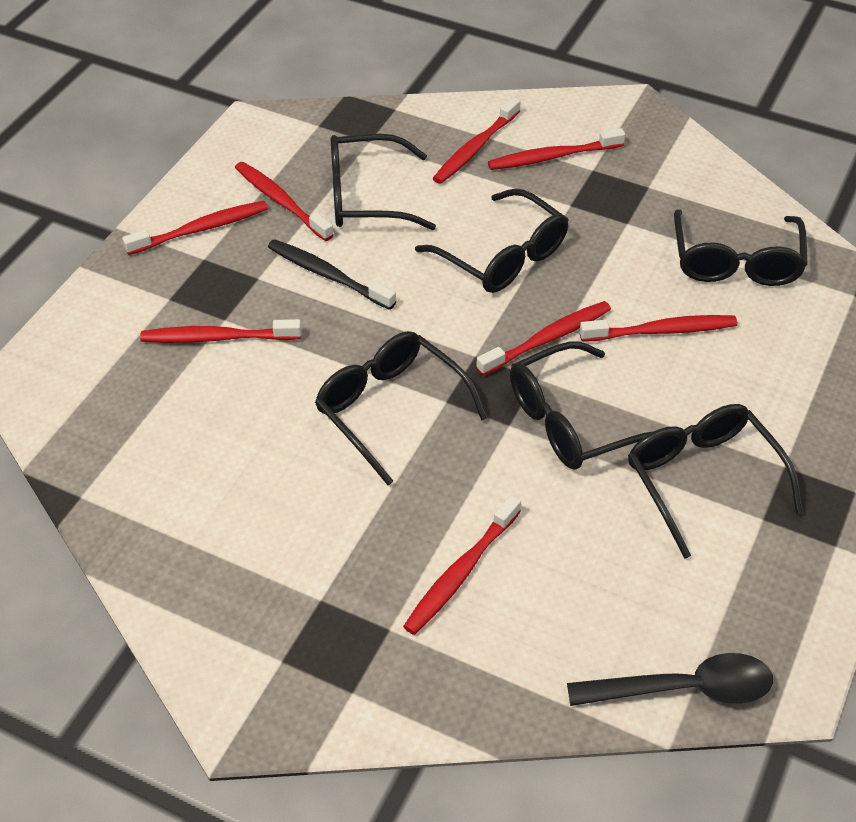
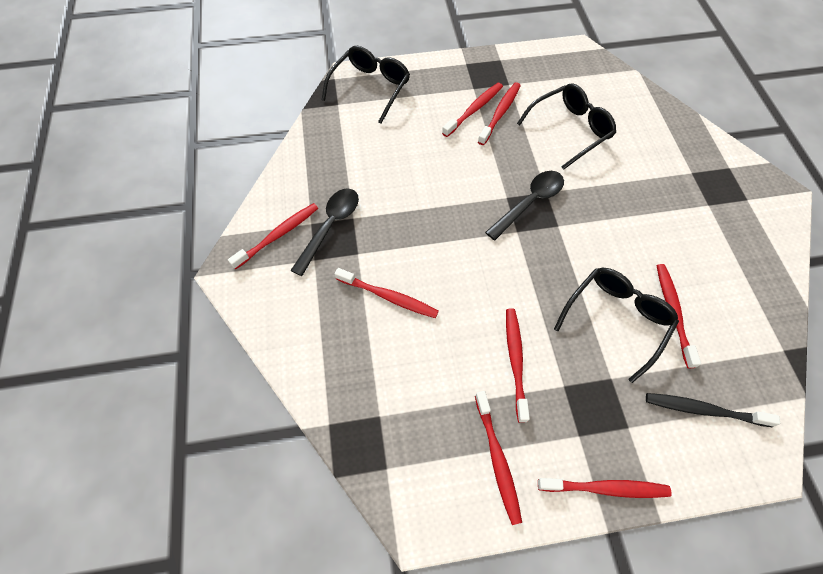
black glasses: [315,331,488,485] [331,134,436,230] [415,189,569,293] [510,341,654,470] [628,404,803,559] [674,209,808,286] = 6 -> [322,46,410,124] [517,83,616,170] [554,268,679,383] = 3
black spoon: [567,653,773,706] = 1 -> [290,188,359,276] [485,171,564,240] = 2

